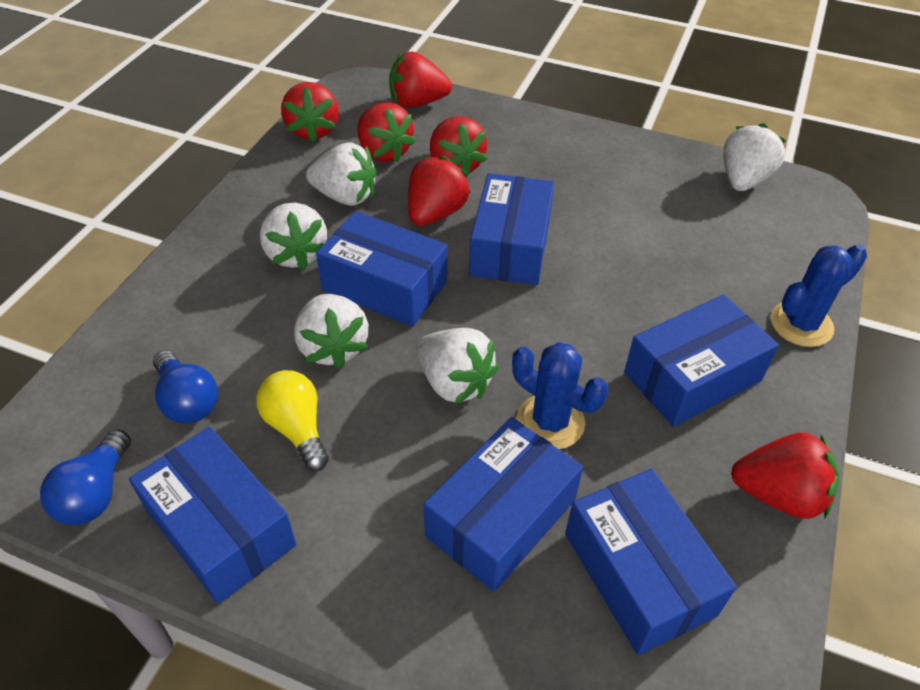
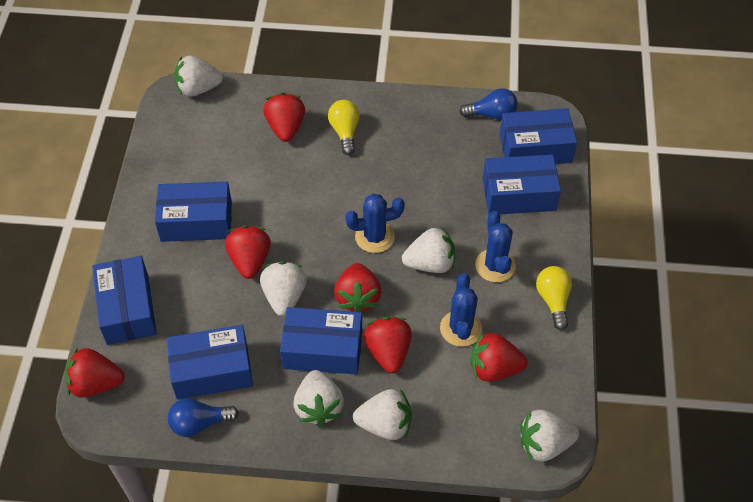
blue cactus: [512,342,609,449] [771,244,867,347] = 2 -> [345,194,405,253] [440,273,482,347] [475,211,516,282] = 3
white strawberry: [260,203,327,270] [294,294,369,369] [306,142,377,206] [416,328,499,404] [723,123,786,191] = 5 -> [174,56,223,97] [260,261,307,316] [293,370,344,426] [353,389,412,440] [402,226,455,273] [520,410,579,462] = 6
yellow light bulb: [256,370,329,471] = 1 -> [328,100,360,155] [536,266,572,330] = 2

